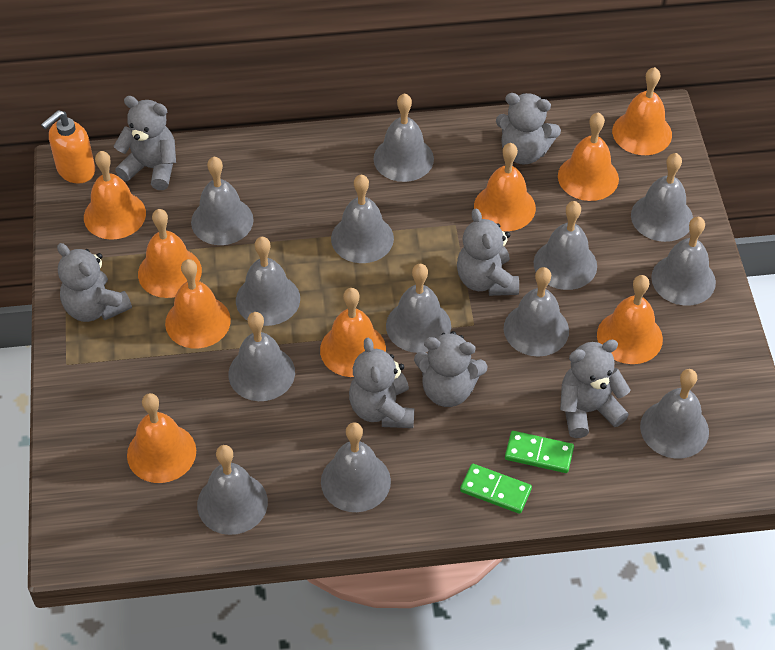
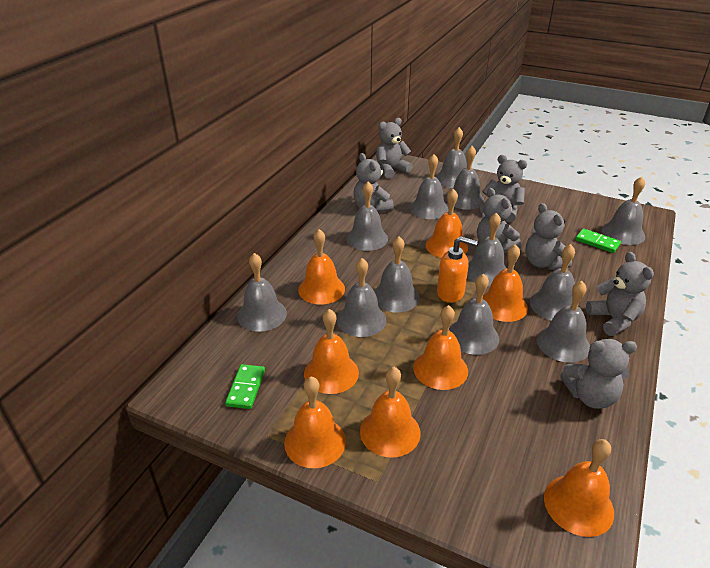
grey bell: [191,157,254,245] [197,445,268,535] [228,312,295,401] [236,237,300,326] [321,422,391,512] [331,175,394,263] [373,93,434,182] [386,264,451,353] [504,267,569,357] [534,201,597,290] [631,153,693,242] [640,369,709,459] [651,217,716,306] = 13 -> [237,253,287,332] [337,258,386,337] [346,182,388,251] [374,236,420,313] [410,154,449,219] [436,127,467,188] [446,146,484,210] [449,274,499,355] [467,213,506,286] [530,244,579,321] [537,281,590,363] [602,177,645,245] = 12
orange bell: [84,151,146,240] [127,393,196,483] [138,209,202,298] [165,259,231,348] [320,288,386,377] [474,143,536,231] [558,112,619,201] [597,275,663,364] [612,67,672,155] = 9 -> [284,377,346,468] [298,229,345,304] [304,309,359,394] [360,367,421,458] [413,305,468,390] [425,189,468,258] [483,244,528,322] [544,439,614,537] = 8

